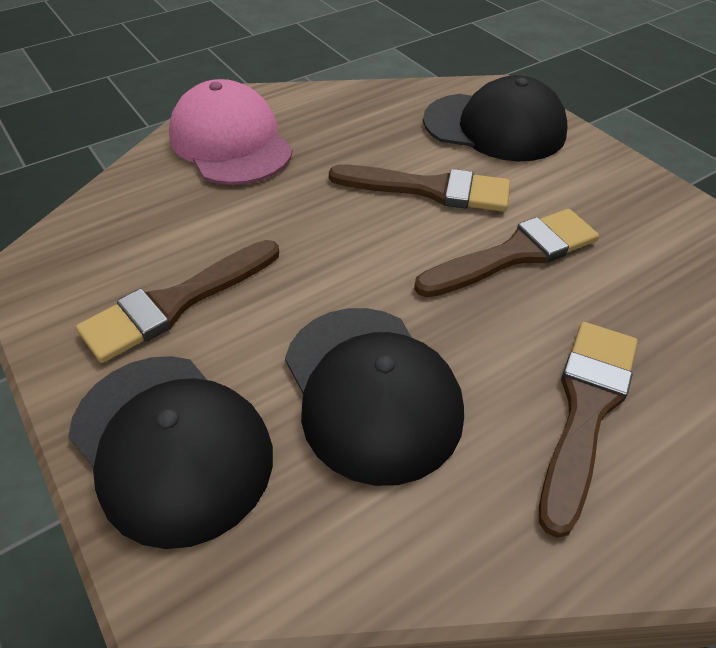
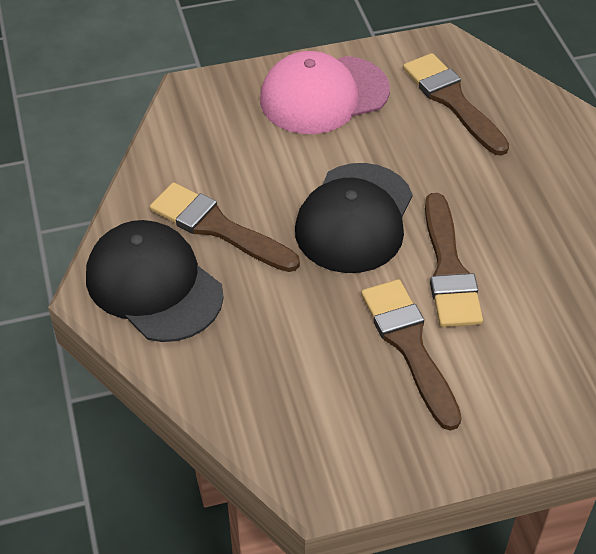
black cap: [68,356,273,549] [285,308,464,486] [423,75,568,161] = 3 -> [86,220,224,342] [295,163,413,273] = 2

